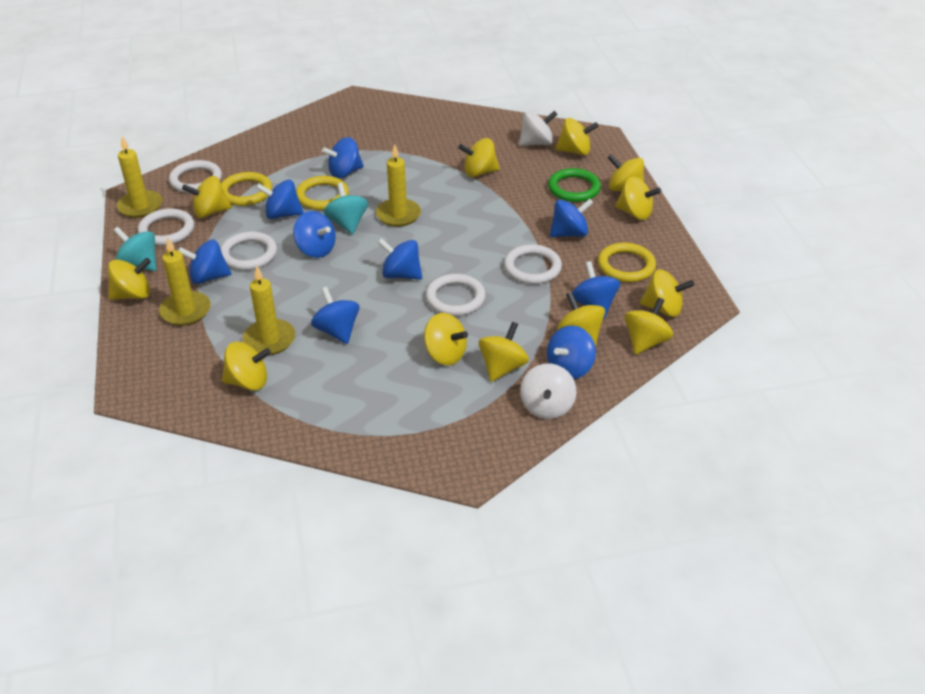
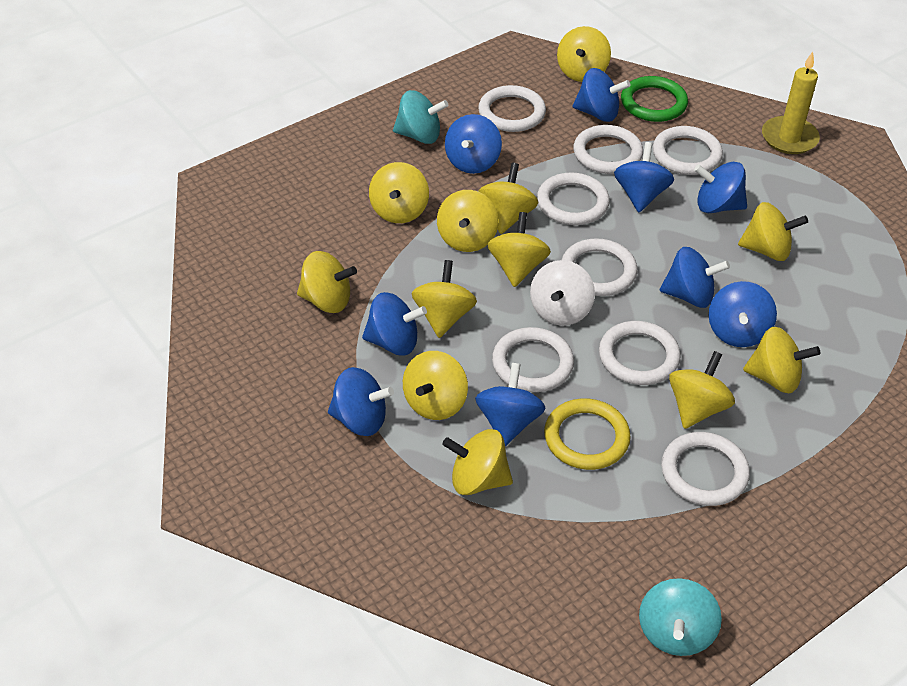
white ring: [138,208,194,245] [169,160,222,193] [220,232,277,270] [426,274,486,316] [504,244,562,284] = 5 -> [478,85,546,132] [492,327,574,392] [537,172,610,225] [562,238,637,296] [573,125,643,174] [599,321,681,385] [653,126,723,175] [661,432,750,506] = 8
white spinning top: [519,111,558,146] [520,364,576,419] = 2 -> [530,260,595,326] = 1
yellow candle: [116,136,163,218] [159,237,211,326] [243,265,295,355] [376,144,421,227] = 4 -> [762,52,820,154] = 1
yellow ring: [221,172,272,206] [296,176,349,210] [598,243,656,282] = 3 -> [544,399,631,470] = 1

